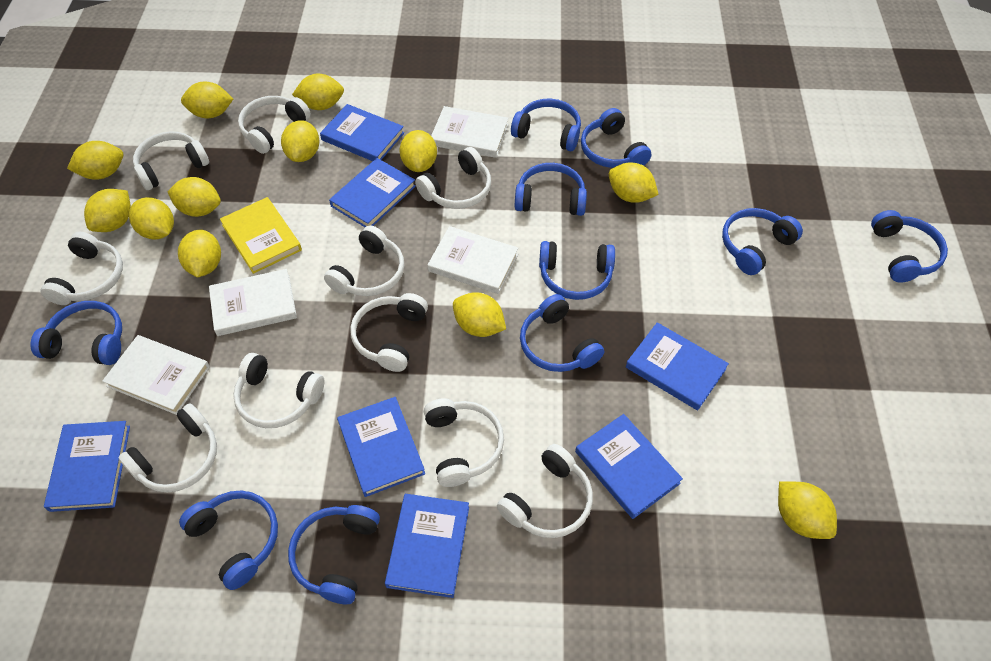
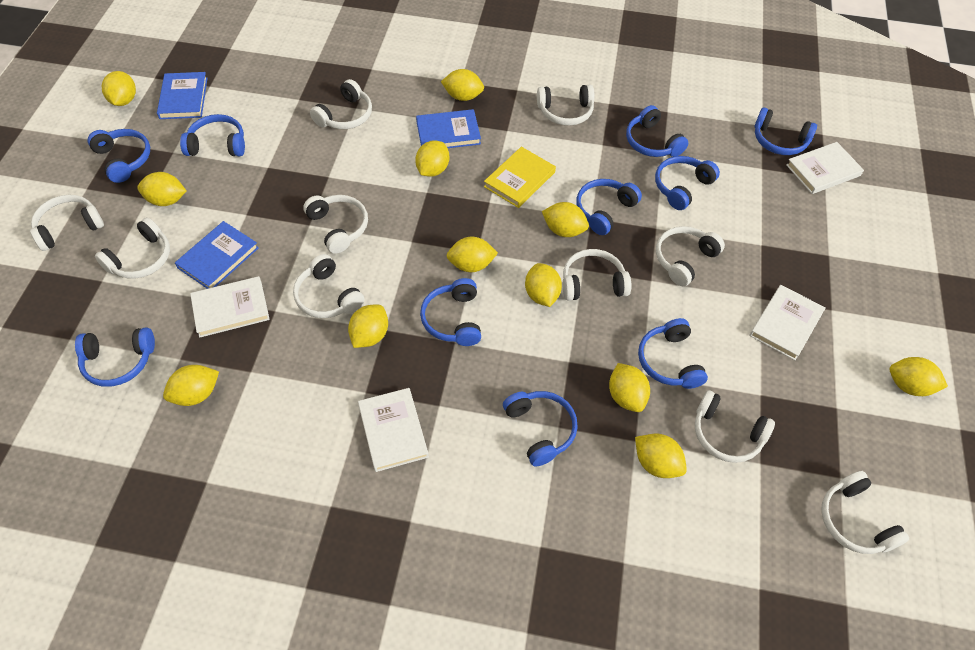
blue book: [44,421,130,512] [320,104,404,161] [329,158,416,227] [337,397,425,497] [385,494,469,598] [575,414,683,519] [626,322,729,411] = 7 -> [157,72,208,119] [175,221,259,289] [416,109,481,148] = 3

